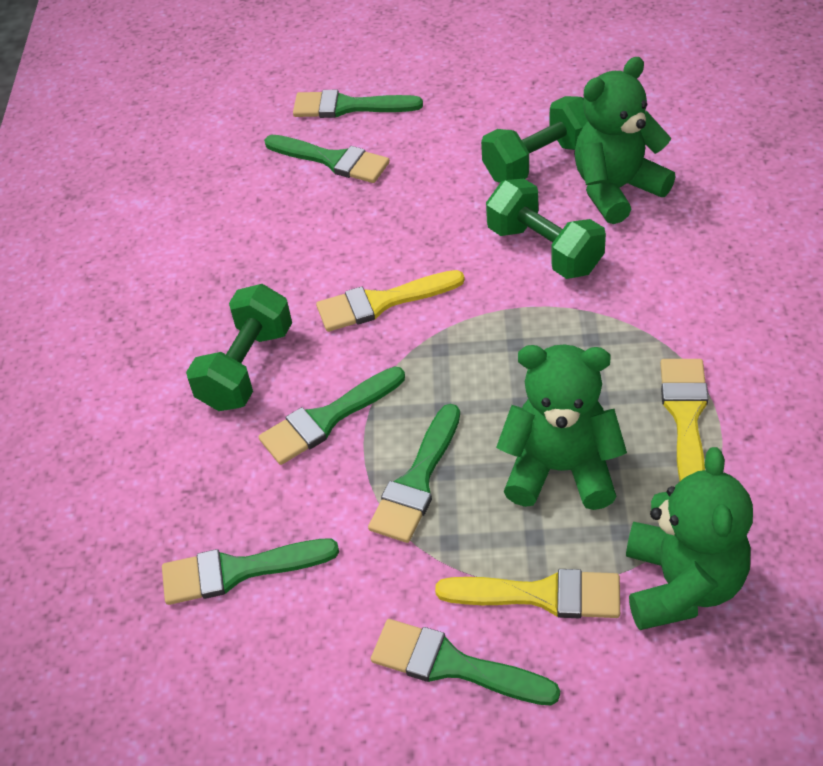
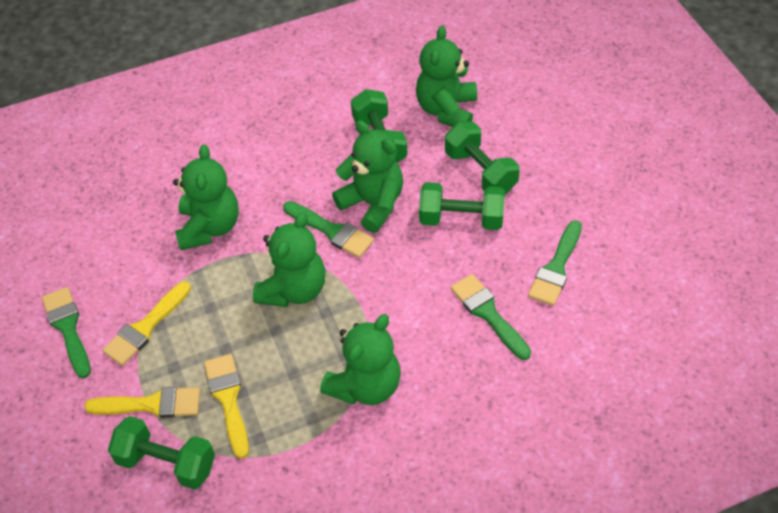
green brush: [162,539,339,605] [259,366,405,465] [264,135,390,183] [293,90,423,118] [368,404,460,543] [371,619,560,705] = 6 -> [42,287,91,378] [283,201,374,258] [451,274,531,360] [528,220,582,306] = 4
green dumbbell: [186,284,292,411] [481,96,588,183] [486,179,606,279] = 3 -> [108,416,215,490] [351,89,408,163] [419,182,505,230] [445,122,520,195] = 4
green teddy bear: [496,344,627,510] [574,57,676,224] [626,447,753,630] = 3 -> [173,144,239,250] [253,212,325,307] [320,314,401,405] [332,120,403,233] [416,26,477,127] = 5

